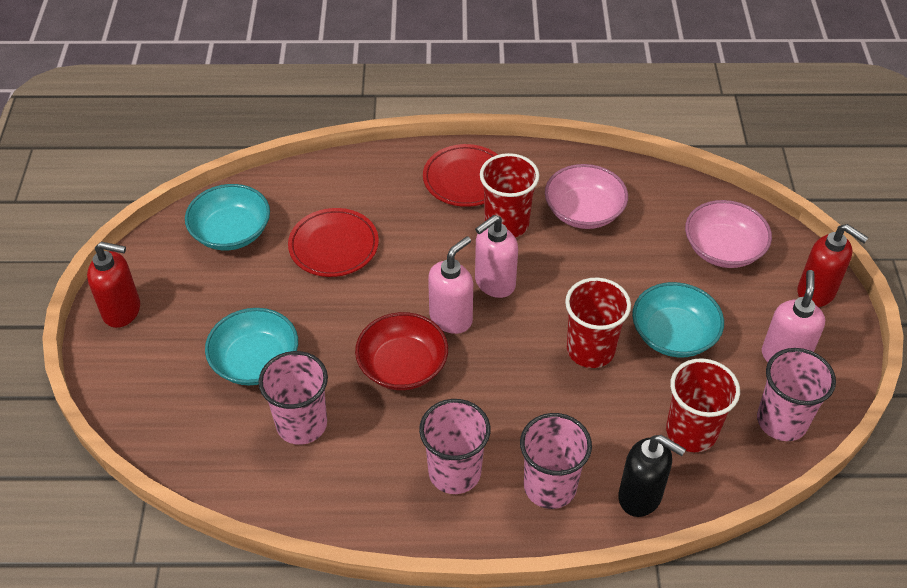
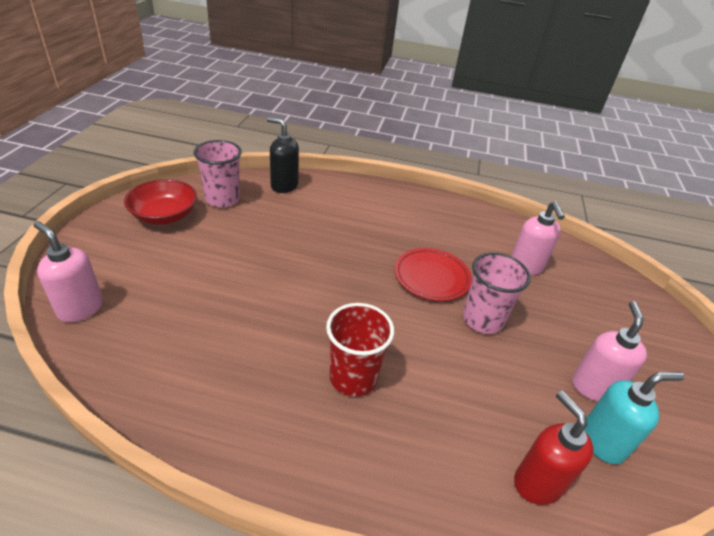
pink bowl: [545,164,628,229] [685,200,772,268] = 2 -> none = 0
pink cup: [258,351,328,445] [419,399,491,494] [520,413,592,509] [757,348,836,441] = 4 -> [194,140,242,207] [463,252,531,334] = 2
red cup: [480,153,539,237] [565,277,631,368] [666,358,740,452] = 3 -> [326,303,394,397] = 1
red plate: [288,208,379,277] [423,144,498,207] = 2 -> [395,248,472,301] = 1
red soap dispenser: [87,242,140,328] [797,224,869,307] = 2 -> [514,391,594,505] = 1
turquoise bowl: [185,184,270,250] [205,308,298,385] [632,282,724,358] = 3 -> none = 0
turquoise soap dispenser: none = 0 -> [584,372,684,464] = 1

